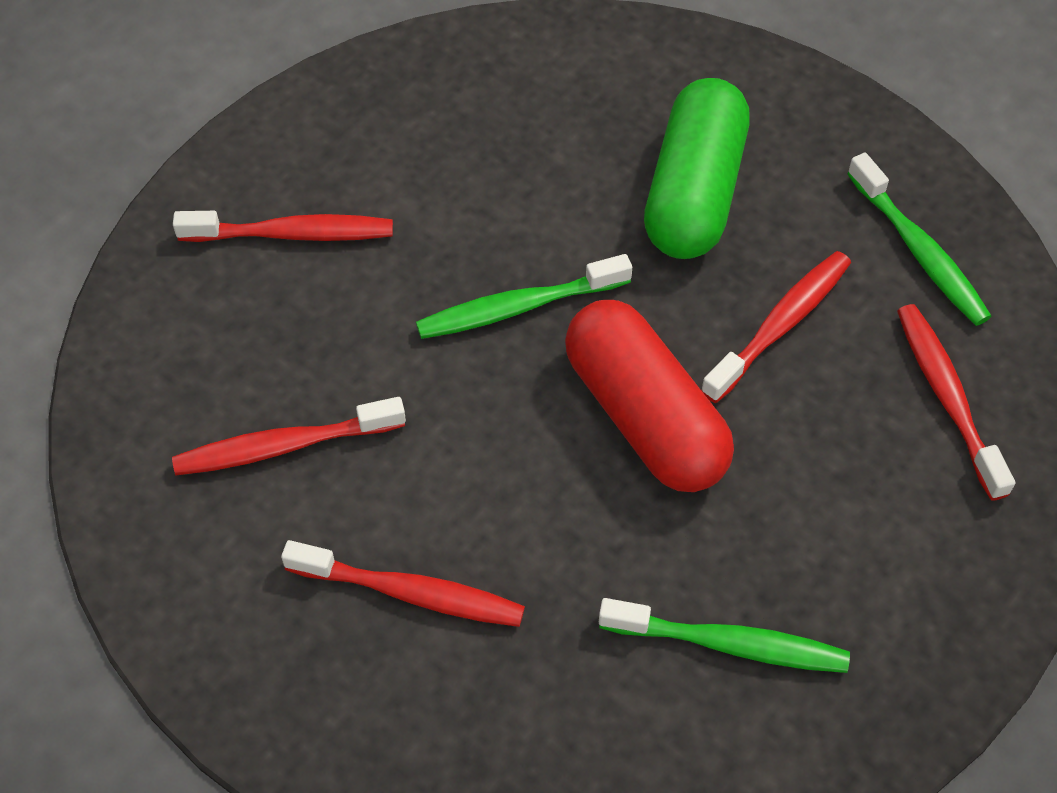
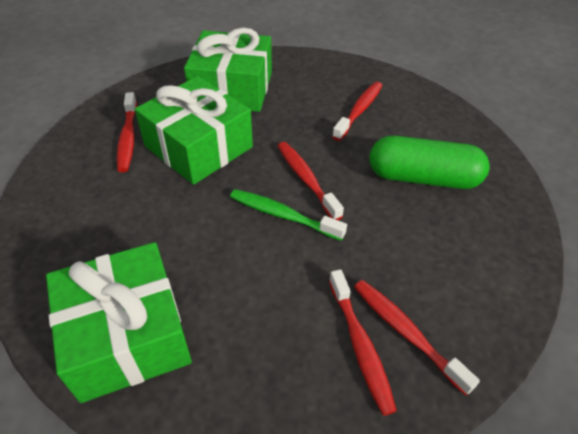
green gift: none = 0 -> [46,242,192,403] [135,76,253,185] [184,28,272,112] = 3
green toothbrush: [416,254,632,339] [599,598,850,673] [847,153,992,326] = 3 -> [230,189,347,241] = 1
red capsule: [565,300,734,492] = 1 -> none = 0

